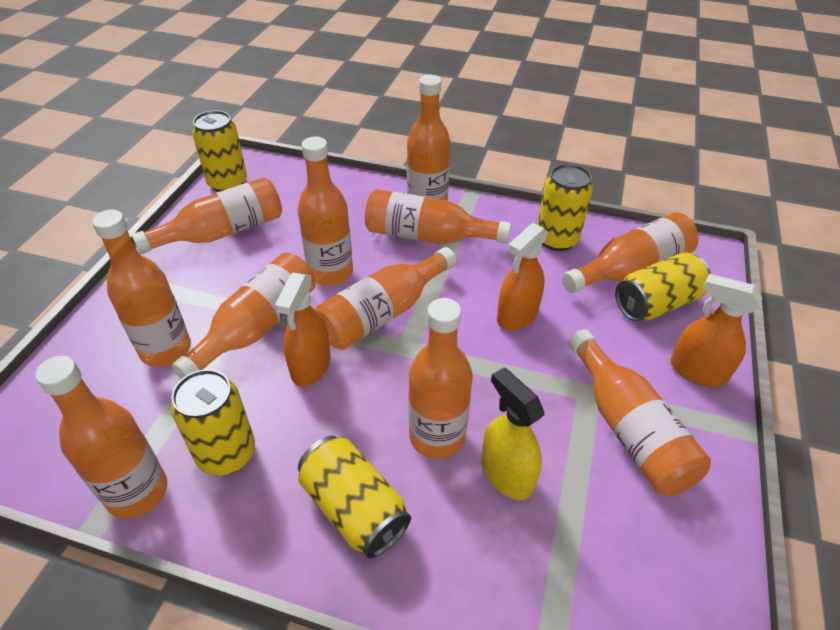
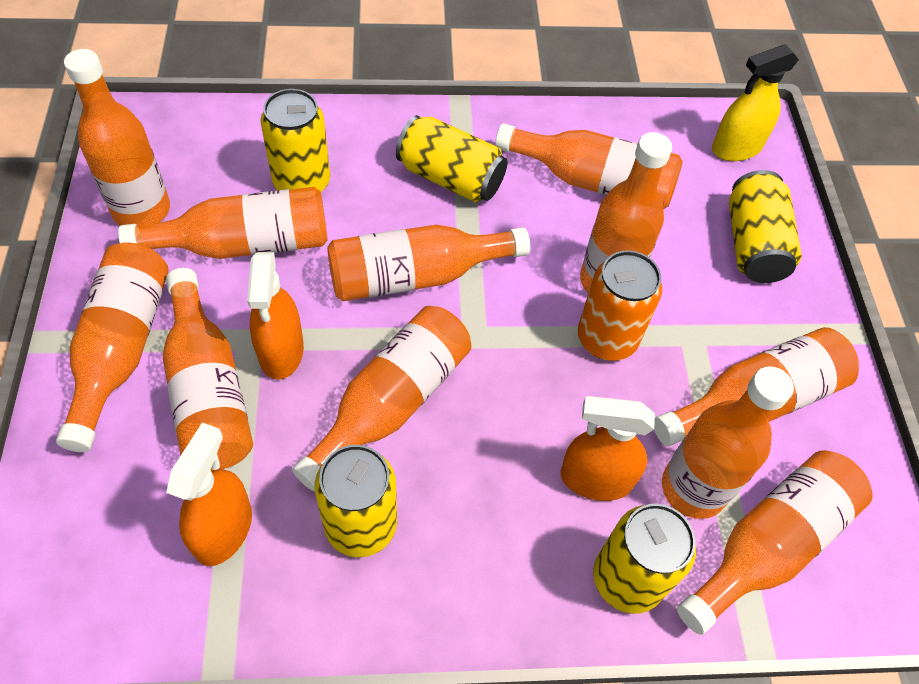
orange can: none = 0 -> [578,250,662,361] = 1

